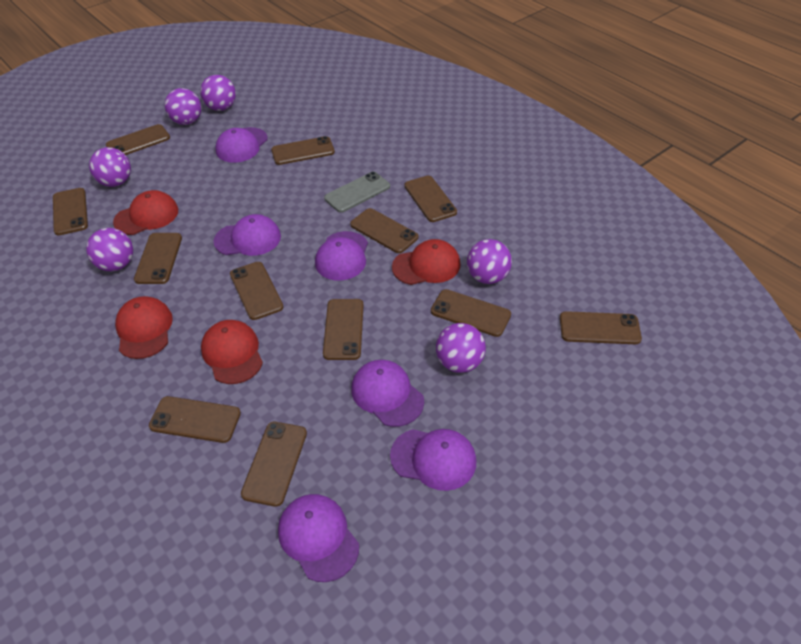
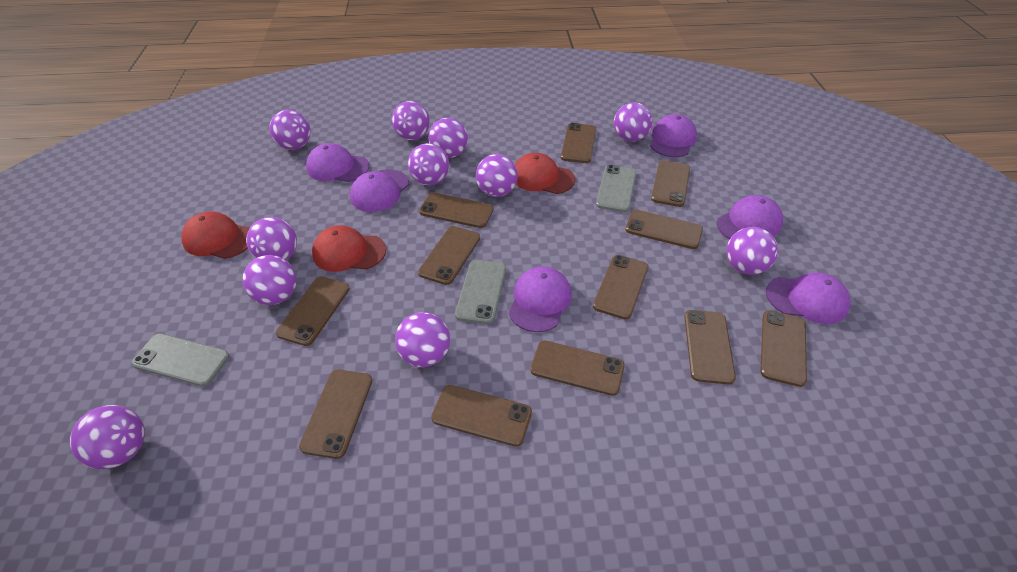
grey phone: [324,172,390,213] = 1 -> [131,333,229,387] [455,260,506,324] [596,165,636,212] = 3
purple ball: [86,228,133,271] [89,147,131,187] [165,88,201,125] [200,75,236,111] [436,323,486,373] [467,239,512,284] = 6 -> [70,405,145,469] [242,255,297,305] [246,217,297,260] [269,110,311,150] [392,101,430,140] [395,312,450,367] [408,143,449,185] [428,118,468,158] [476,154,518,197] [614,102,653,142] [726,227,778,275] = 11
red cap: [113,190,178,235] [115,296,173,359] [201,320,263,384] [392,239,460,285] = 4 -> [181,211,250,259] [312,225,386,272] [515,153,575,194] = 3

